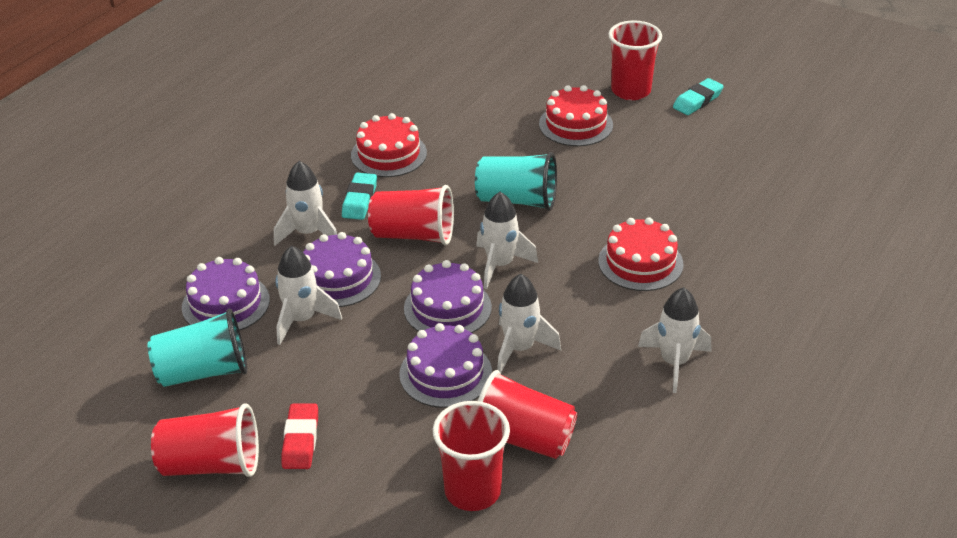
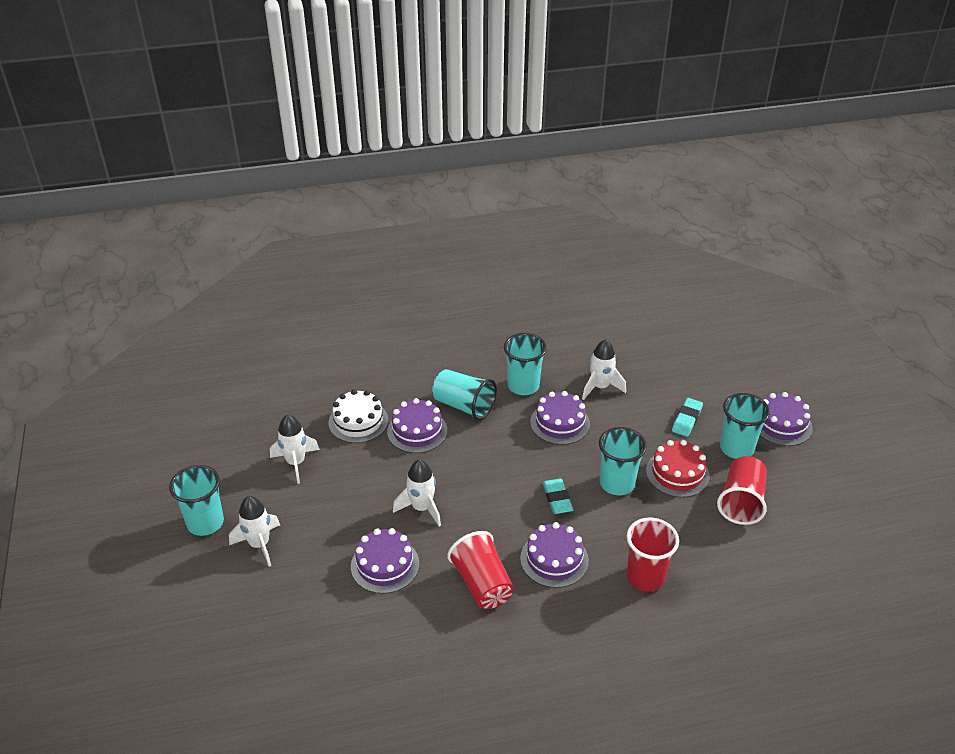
purple cake: [182,257,270,331] [303,232,381,307] [399,323,492,408] [404,260,492,333] = 4 -> [351,528,419,594] [387,398,447,453] [520,522,589,588] [530,391,590,445] [759,392,813,446] = 5
red cake: [351,113,427,177] [539,85,613,146] [598,217,684,291] = 3 -> [646,440,710,498] = 1
red cup: [151,403,259,477] [368,185,454,245] [433,401,510,511] [478,370,577,459] [608,20,662,100] = 5 -> [447,531,514,609] [627,518,679,592] [717,456,767,525] = 3
red eraser: [282,404,318,469] = 1 -> none = 0
turquoise cup: [148,309,247,387] [475,152,557,211] = 2 -> [169,465,224,536] [432,369,497,421] [504,333,547,395] [599,427,647,495] [720,393,770,459] = 5
white cake: none = 0 -> [328,389,388,443] = 1
white rocket: [274,161,337,246] [275,245,342,345] [476,192,538,289] [497,274,561,373] [638,287,711,393] = 5 -> [229,496,280,567] [270,414,320,484] [393,460,441,526] [582,339,626,400] = 4

